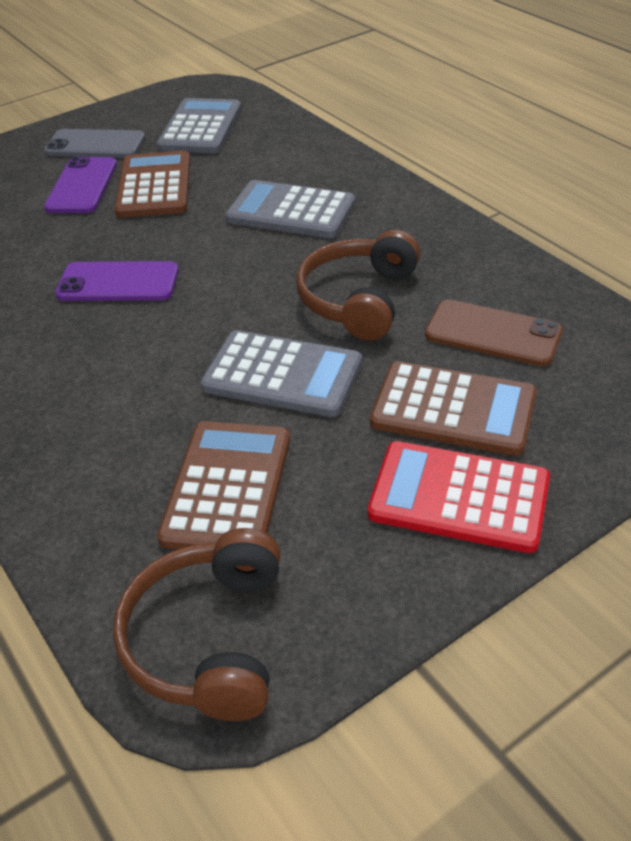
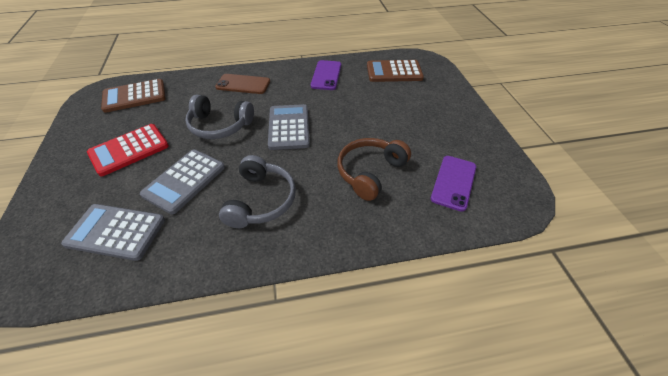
brown calculator: [114,151,190,218] [157,421,290,549] [370,361,537,456] = 3 -> [101,79,166,113] [367,60,424,82] = 2
brown headphones: [113,528,281,721] [296,230,420,341] = 2 -> [337,138,411,201] = 1
grey headphones: none = 0 -> [185,94,254,139] [219,155,296,228] = 2
grey phone: [44,129,145,158] = 1 -> none = 0

